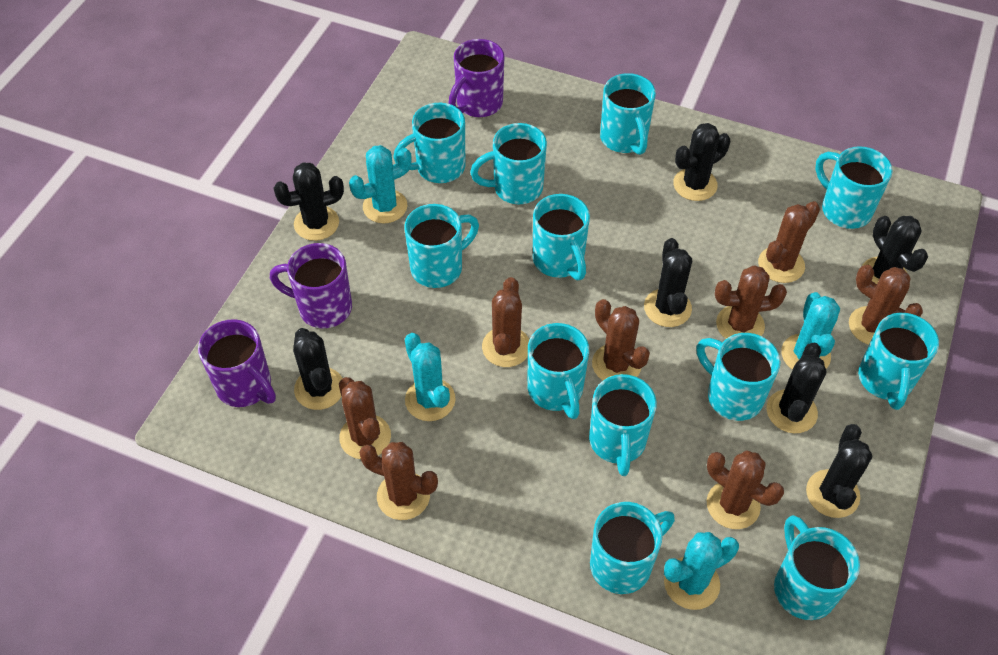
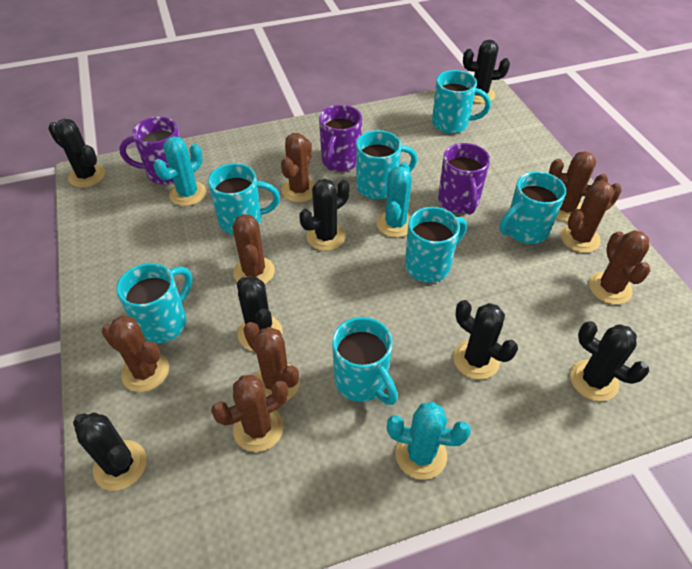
turquoise cactus: [349,145,412,223] [405,333,456,421] [664,532,739,610] [781,292,840,370] = 4 -> [153,136,206,206] [376,162,412,238] [387,402,471,480] = 3
turquoise mug: [393,103,465,183] [405,204,479,288] [470,123,547,204] [528,323,589,419] [533,194,590,280] [589,374,657,476] [590,502,675,594] [600,73,656,155] [697,333,781,421] [774,515,860,620] [815,146,893,229] [858,313,939,410] = 12 -> [116,263,192,344] [208,163,280,235] [332,317,398,405] [356,130,417,199] [405,207,467,283] [432,70,491,134] [500,171,566,244] = 7

